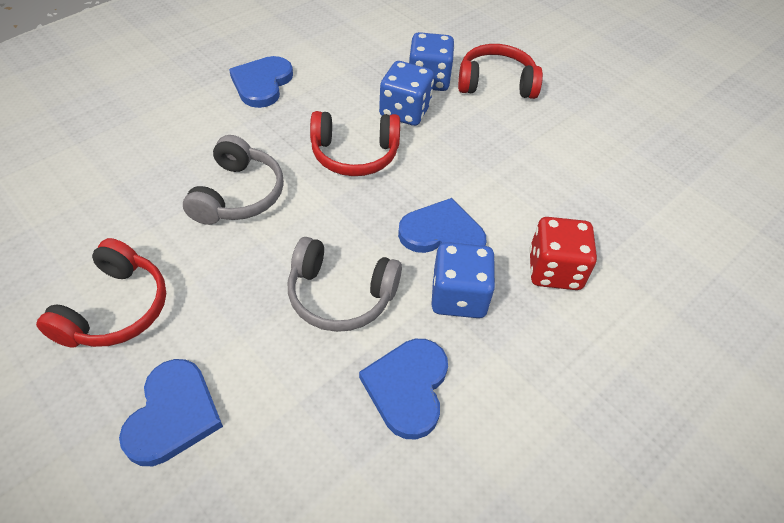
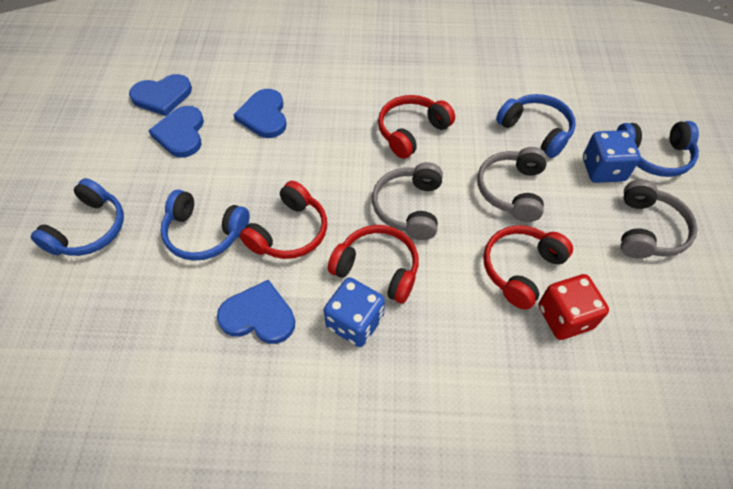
blue dice: [379,61,434,126] [409,32,455,91] [431,242,495,318] = 3 -> [324,277,385,347] [583,130,641,183] = 2
blue headphones: none = 0 -> [30,178,124,256] [160,190,249,261] [496,94,576,158] [617,121,699,177] = 4
grey headphones: [183,135,284,225] [288,237,402,332] = 2 -> [372,162,443,240] [477,147,547,222] [621,179,698,258] = 3
red headphones: [36,238,166,348] [310,111,400,176] [458,44,543,99] = 3 -> [240,181,327,259] [328,225,418,303] [378,95,455,159] [483,225,573,310] = 4

